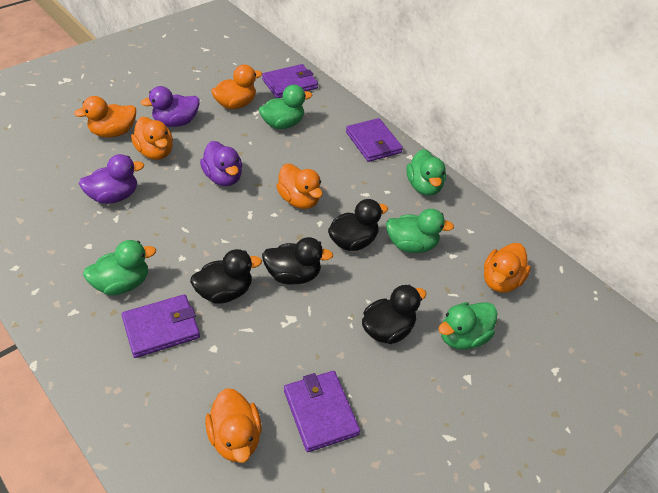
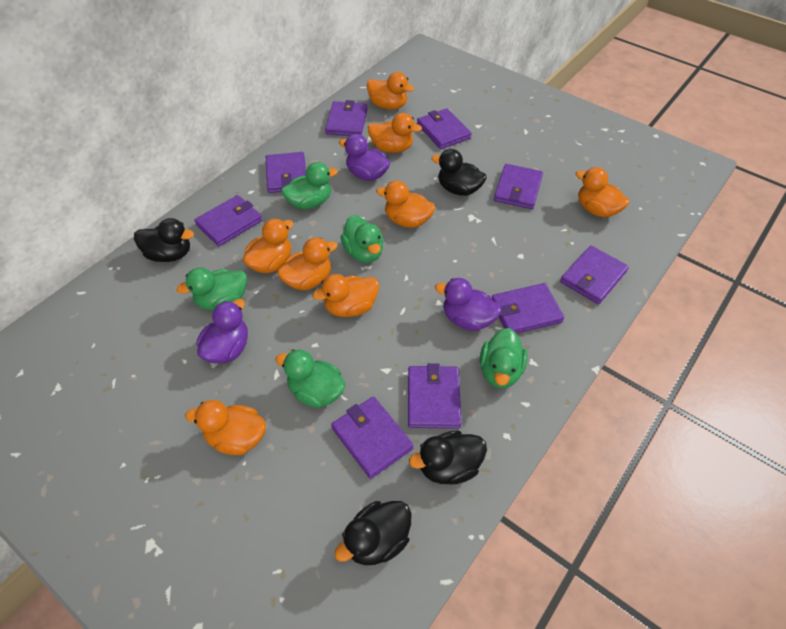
orange duck: [74,96,136,137] [131,117,173,160] [205,388,262,463] [211,64,262,109] [276,164,323,209] [484,243,531,293] = 6 -> [185,400,266,455] [243,219,293,273] [277,238,338,290] [313,274,379,317] [367,72,414,110] [368,113,422,153] [376,180,435,228] [576,167,629,218] = 8
purple wallet: [121,294,200,358] [262,64,318,98] [284,371,360,452] [346,118,403,162] = 4 -> [194,195,262,246] [266,152,306,193] [325,100,368,136] [331,396,414,479] [408,363,462,429] [417,108,472,149] [492,283,564,334] [494,164,543,209] [560,246,629,304] = 9

